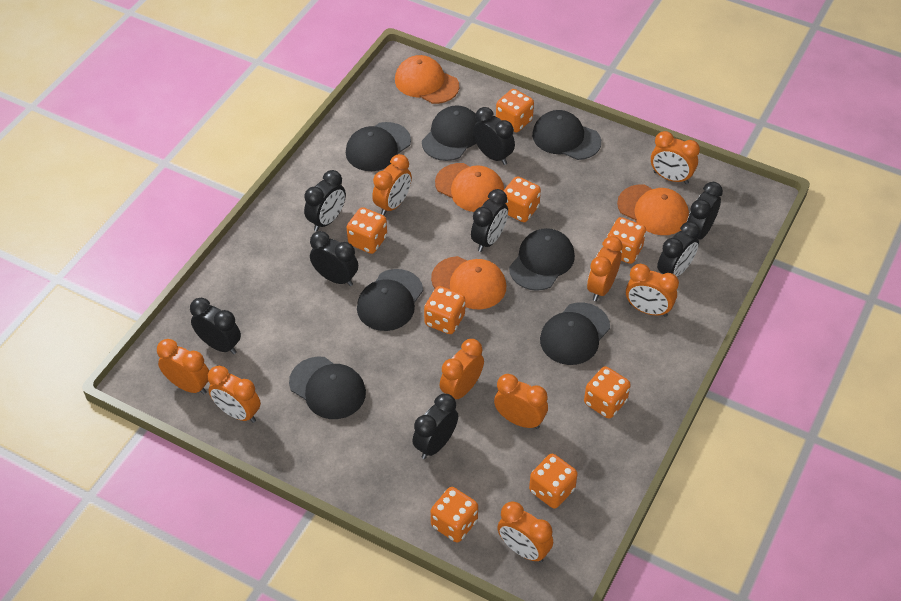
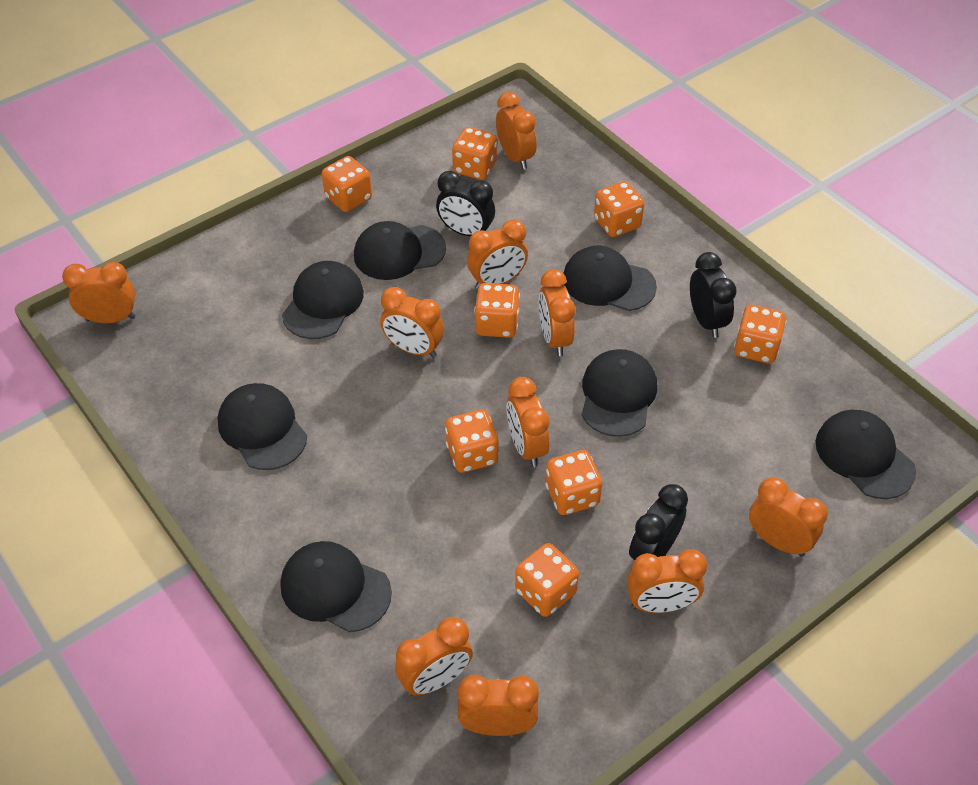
black clock: [190,298,241,354] [304,170,346,232] [310,231,358,286] [412,394,458,459] [471,189,508,252] [473,107,515,165] [657,222,700,277] [687,182,723,239] = 8 -> [436,171,495,236] [629,484,688,560] [690,252,737,338] = 3
orange cap: [395,55,459,104] [431,256,506,309] [435,163,504,212] [617,185,689,235] = 4 -> none = 0
orange clock: [157,339,209,395] [208,366,261,423] [372,154,412,216] [440,339,484,399] [494,374,548,429] [497,501,553,562] [587,236,623,301] [626,264,679,317] [651,131,700,184] = 9 -> [62,262,136,323] [380,287,444,358] [395,617,473,695] [458,675,539,736] [467,219,528,289] [496,92,537,170] [506,377,549,467] [539,269,575,356] [627,549,707,613] [749,477,828,557] = 10

